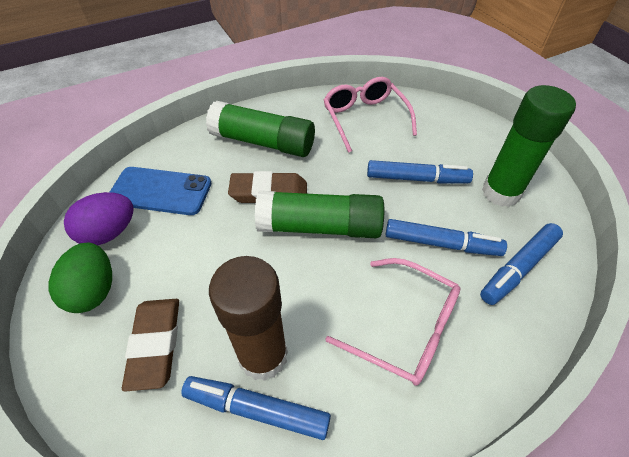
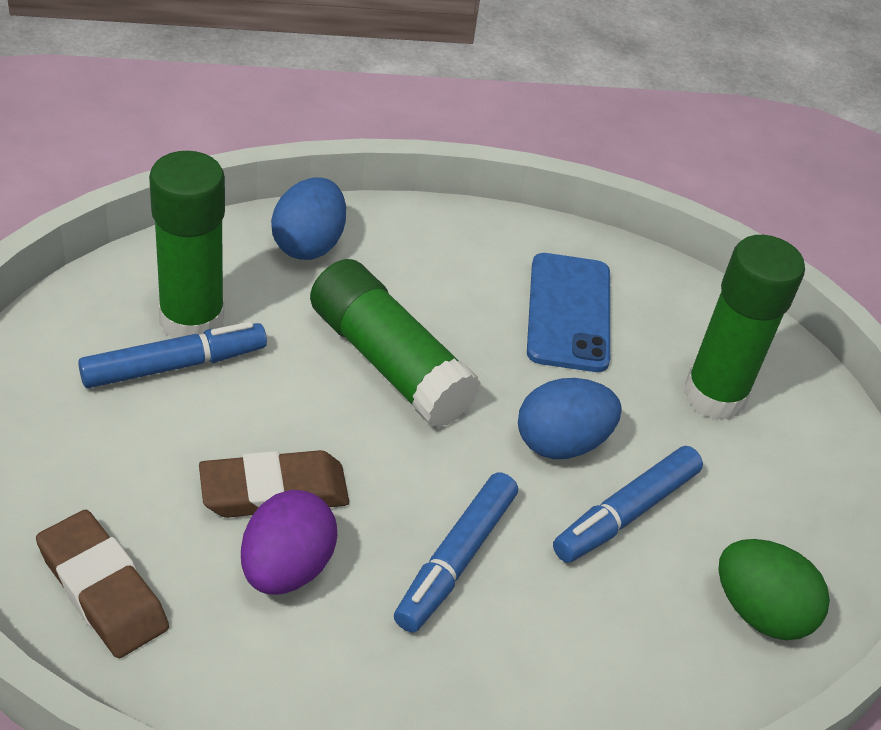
blue egg: none = 0 -> [271,177,346,260] [518,378,622,459] = 2
blue marker: [181,376,331,440] [367,160,473,183] [385,219,507,256] [480,223,563,305] = 4 -> [78,322,267,388] [394,472,518,632] [553,446,703,563] = 3
brown glue stick: [209,256,288,381] = 1 -> none = 0
pink glasses: [324,77,417,153] [325,258,461,386] = 2 -> none = 0

